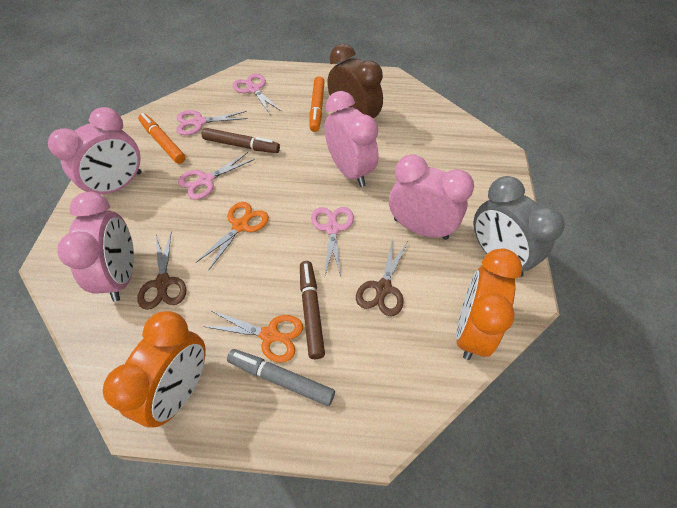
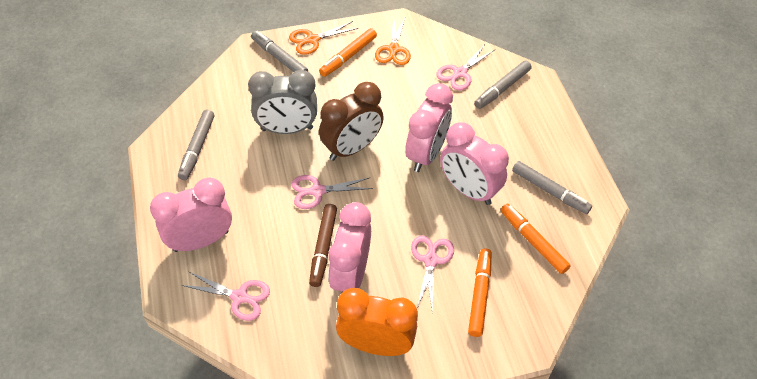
brown marker: [202,128,280,153] [300,261,325,359] = 2 -> [309,204,337,287] = 1
brown scissors: [137,231,186,310] [356,238,408,316] = 2 -> none = 0
grey marker: [227,349,335,406] = 1 -> [178,110,214,180] [251,31,308,72] [474,61,532,109] [512,161,592,214] = 4
orange clock: [103,311,206,427] [456,248,522,360] = 2 -> [336,288,418,356] = 1
orange marker: [138,113,186,164] [310,76,325,132] = 2 -> [319,28,377,77] [468,249,492,337] [501,204,571,274] = 3

